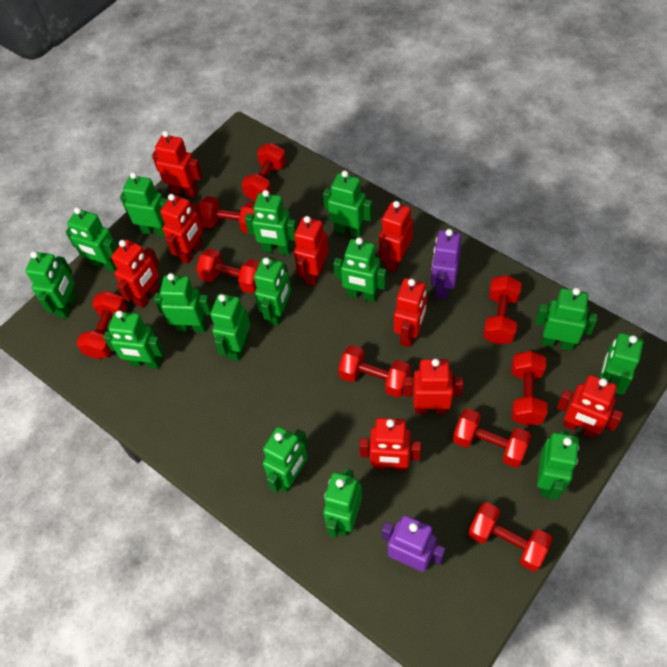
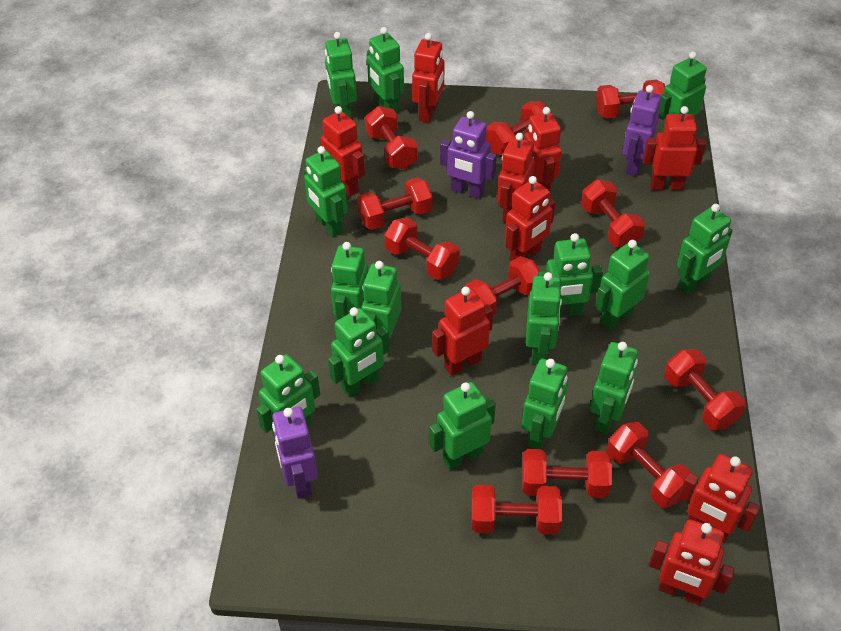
purple robot: [382,515,445,572] [431,229,461,300] = 2 -> [272,407,318,499] [440,111,497,199] [622,85,661,176] = 3
red dumbbell: [77,291,127,359] [196,249,260,293] [198,196,255,233] [241,143,286,202] [338,345,411,398] [453,409,531,468] [468,502,553,571] [483,275,522,345] [511,351,547,426] = 9 -> [357,177,433,230] [365,106,418,169] [385,217,460,280] [465,256,540,316] [471,485,562,535] [485,101,546,155] [522,449,612,498] [581,180,645,247] [596,80,665,119] [607,422,693,508] [664,349,746,430] = 11

